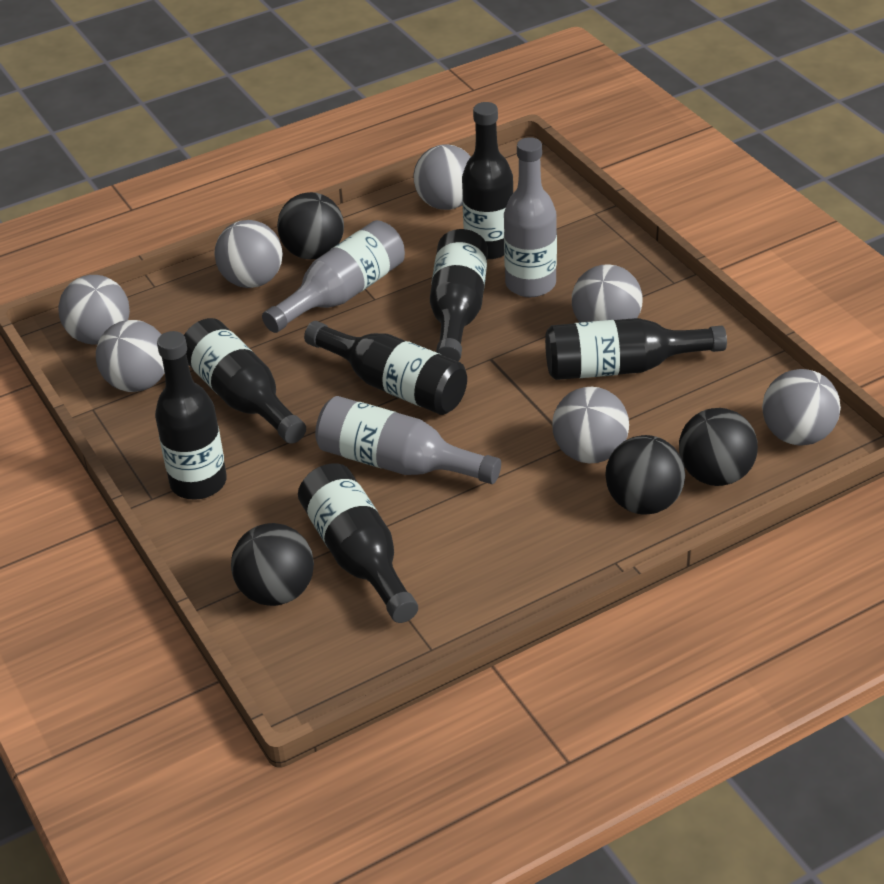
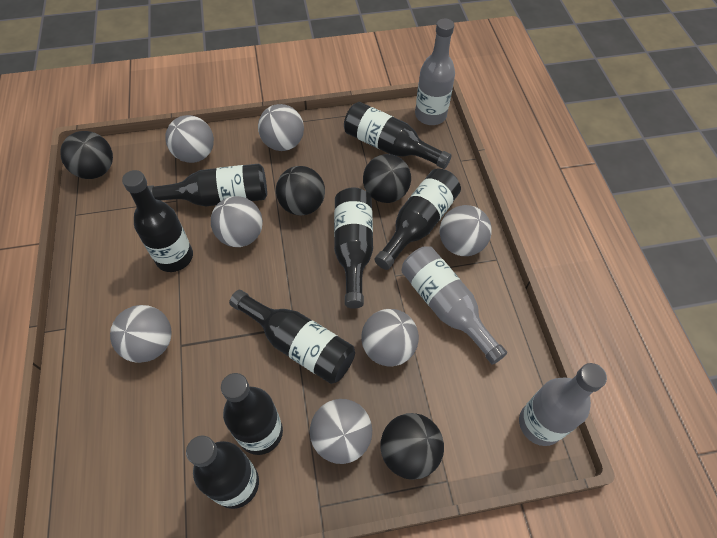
black bottle: [155,331,227,500] [184,318,306,444] [298,463,418,623] [304,321,467,415] [430,229,488,361] [462,102,513,259] [545,318,727,380] = 7 -> [122,170,193,272] [148,164,267,206] [186,435,259,509] [221,373,283,455] [229,290,355,384] [334,187,373,309] [344,102,452,169] [375,168,461,270] = 8

